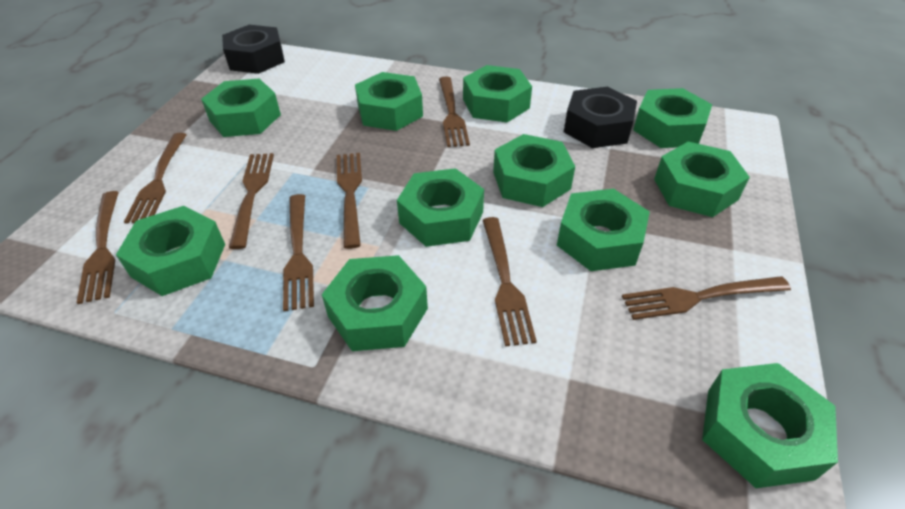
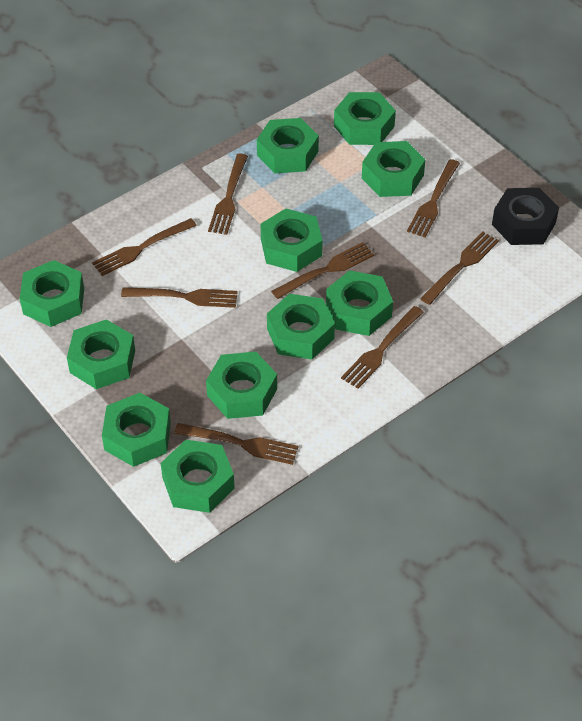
black nut: [222,25,285,74] [564,87,637,148] = 2 -> [492,188,559,245] = 1

